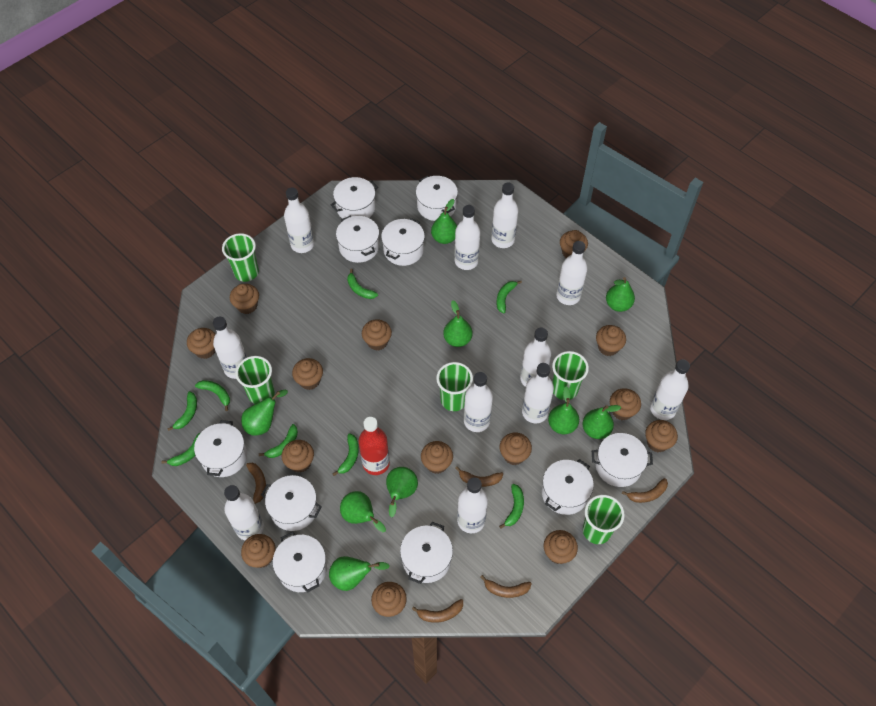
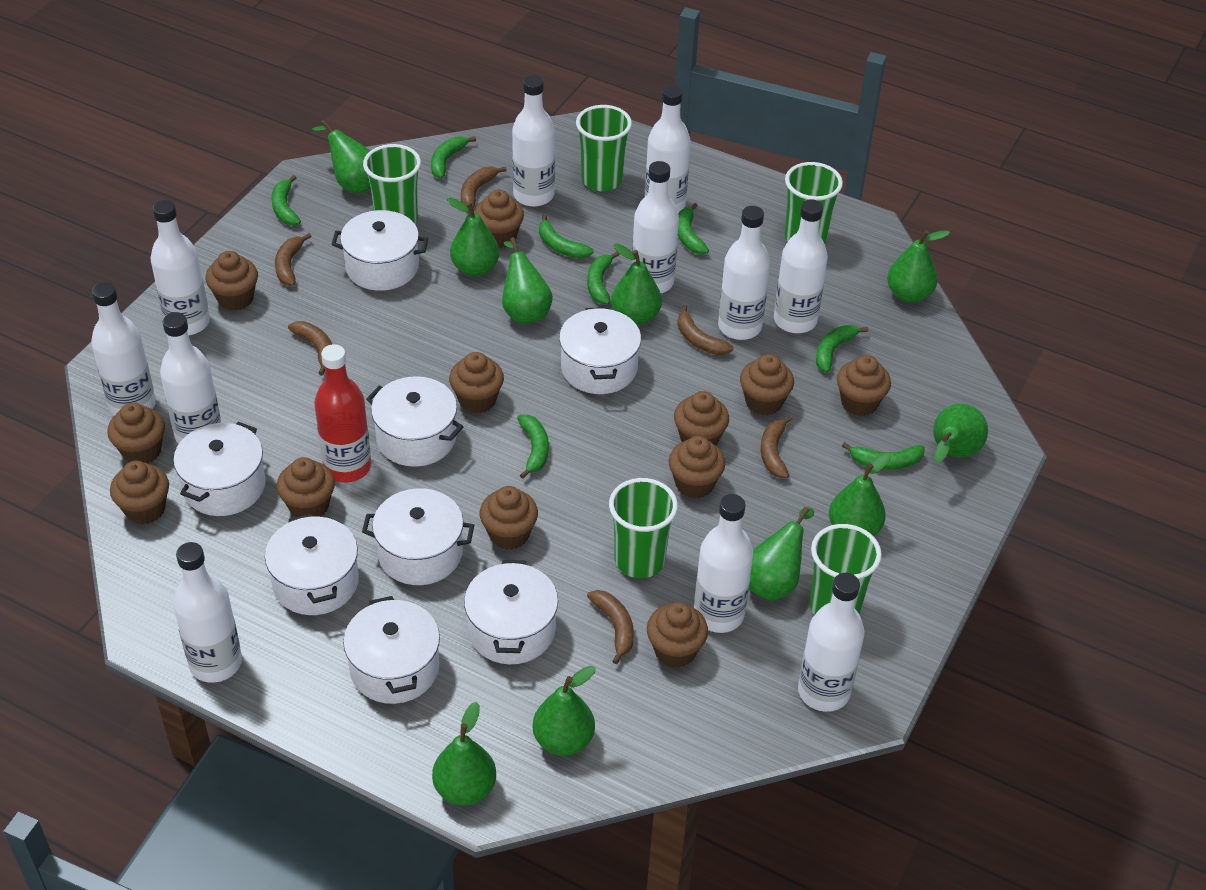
brown banana: [246,463,266,504] [412,599,463,623] [455,466,503,487] [480,575,532,598] [622,478,668,503] = 5 -> [275,233,312,286] [288,321,333,375] [461,166,507,209] [587,590,634,664] [677,305,733,355] [761,416,793,478] = 6
brown cupcake: [187,328,216,359] [230,284,259,314] [241,534,276,568] [281,440,314,472] [292,358,323,390] [362,319,392,351] [371,582,407,617] [421,441,453,474] [499,433,532,465] [543,530,578,564] [560,230,588,258] [596,325,626,356] [610,388,641,421] [645,420,678,453] = 14 -> [107,402,165,463] [110,461,169,525] [205,251,258,311] [276,457,335,517] [449,352,504,413] [474,190,524,248] [480,486,538,550] [647,602,708,668] [669,436,725,499] [674,391,729,445] [740,354,794,415] [837,355,891,416] = 12
green pear: [241,390,288,436] [329,556,390,591] [340,491,386,532] [386,467,418,518] [431,199,457,244] [443,300,472,347] [548,386,579,434] [582,405,621,439] [606,277,635,312] = 9 -> [312,120,370,194] [432,702,496,806] [447,198,500,276] [502,237,553,324] [533,666,596,756] [611,243,662,325] [749,507,814,601] [829,453,891,536] [887,230,950,303] [933,404,988,463] = 10
white pot: [194,420,247,477] [261,475,322,531] [273,531,327,593] [331,177,378,219] [336,215,379,263] [381,218,425,266] [400,522,453,584] [416,176,458,221] [542,459,594,515] [592,433,653,487] = 10 -> [173,422,266,516] [265,513,359,615] [331,210,428,291] [343,596,440,704] [362,488,474,585] [366,376,463,467] [464,560,558,664] [559,307,641,394] = 8

